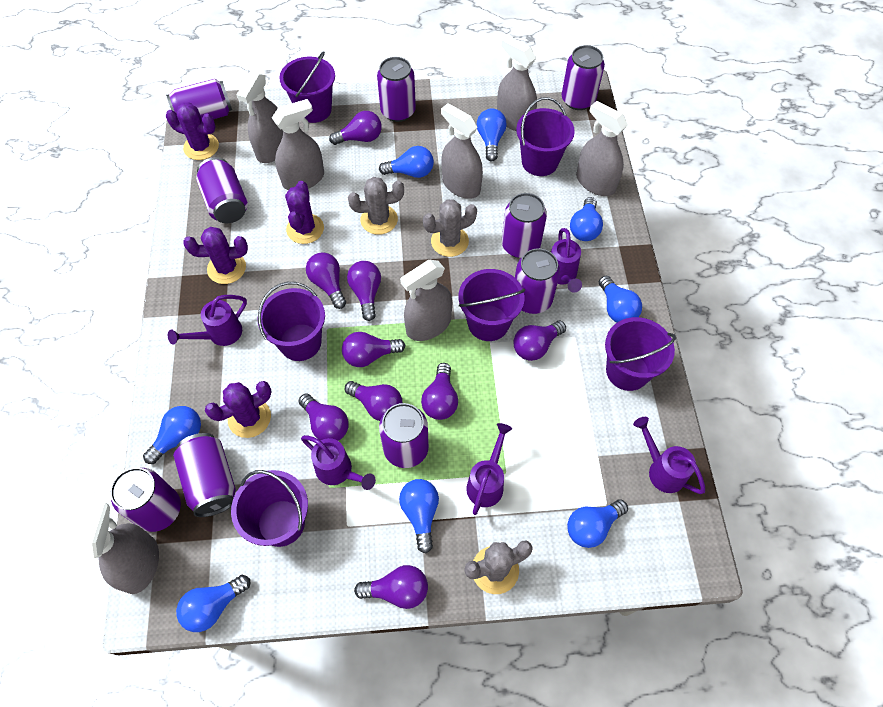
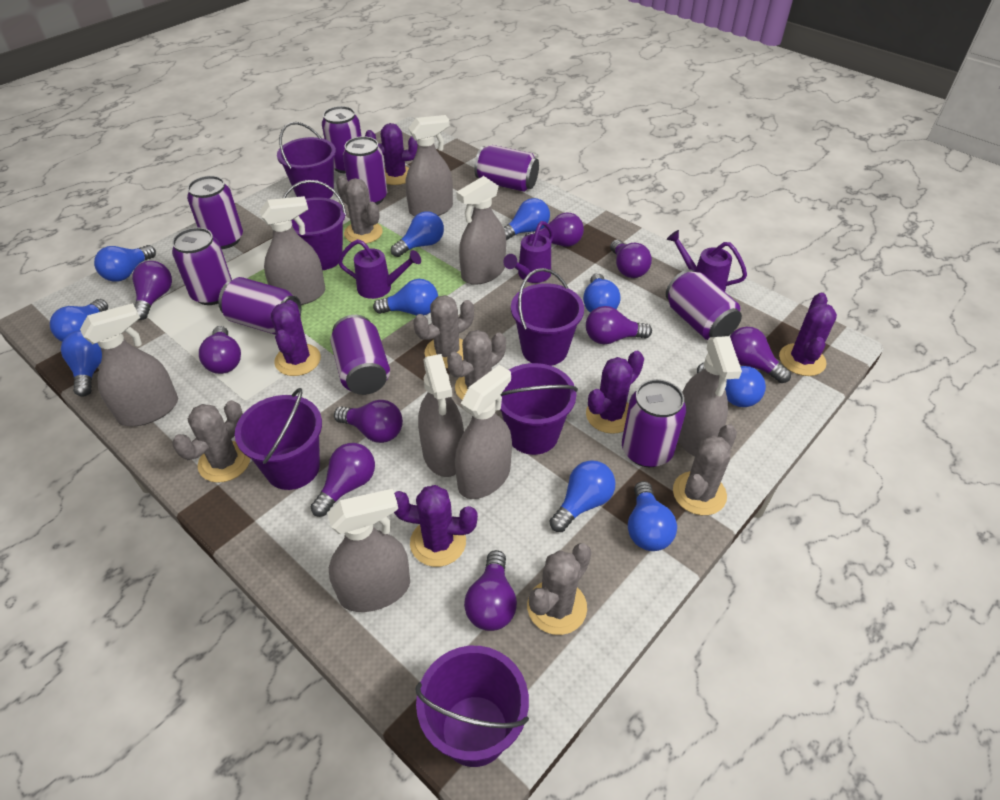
blue light bulb: [143,406,201,464] [176,575,251,632] [379,146,434,178] [399,479,439,553] [477,108,507,162] [567,499,628,548] [570,197,603,241] [599,276,642,322] = 8 -> [50,299,108,342] [61,330,102,397] [94,245,156,281] [373,279,438,316] [391,211,444,257] [504,198,550,241] [550,460,615,532] [583,273,621,313] [628,481,677,551] [697,363,766,407] = 10
grey cactus: [348,177,404,235] [423,199,477,257] [464,541,533,594] = 3 -> [172,400,250,483] [336,176,383,244] [413,295,474,368] [447,330,506,400] [527,543,592,635] [673,424,737,515] = 6
grey spray bottle: [78,502,159,594] [236,72,283,163] [272,99,324,190] [400,260,452,341] [441,103,483,199] [497,36,537,131] [576,101,628,196] = 7 -> [80,303,178,426] [260,196,325,305] [327,489,410,612] [405,115,453,216] [418,354,464,477] [455,365,512,499] [456,176,506,285] [678,336,742,456] = 8
purple cactus: [166,102,219,160] [183,227,248,284] [205,381,272,438] [285,181,324,244] = 4 -> [271,300,321,376] [365,123,418,185] [394,485,478,567] [586,351,644,434] [779,293,837,376] = 5
purple watering can: [168,295,247,346] [301,435,376,490] [466,423,512,515] [551,228,582,293] [633,417,705,494] = 5 -> [338,239,421,299] [503,221,554,283] [667,230,747,292] = 3

